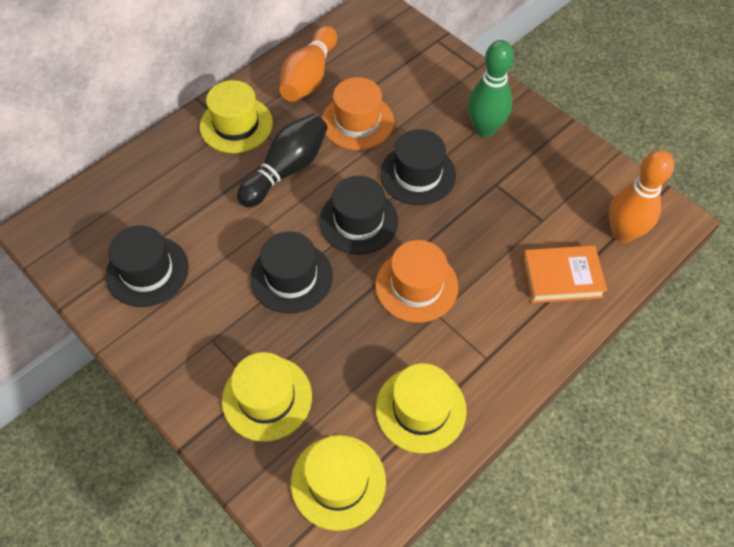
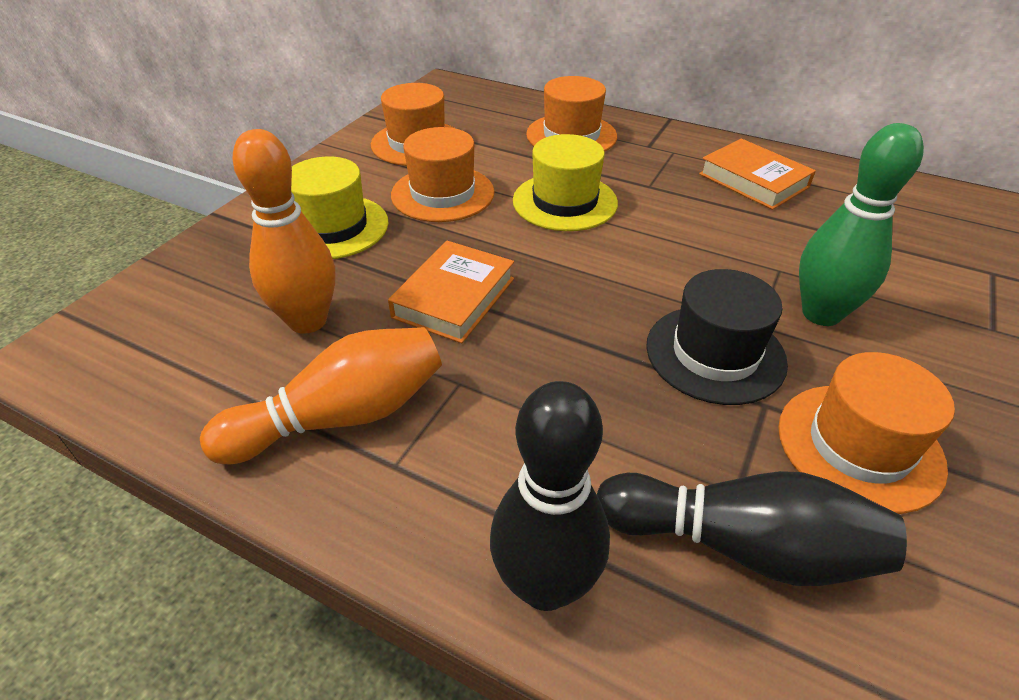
black bowling pin: [237,113,328,208] = 1 -> [490,381,610,611] [597,471,907,586] = 2
black hat: [106,225,189,307] [250,231,333,314] [319,176,398,255] [380,129,456,205] = 4 -> [646,269,788,405] = 1
orange book: [522,245,607,303] = 1 -> [388,241,514,343] [699,138,816,210] = 2
orange hat: [322,77,394,150] [375,240,458,323] = 2 -> [371,83,456,166] [391,127,494,222] [526,76,617,152] [778,352,955,514] = 4
yellow hat: [200,80,273,153] [222,352,312,442] [291,435,386,531] [376,363,467,453] = 4 -> [291,157,389,259] [513,134,618,231] = 2

